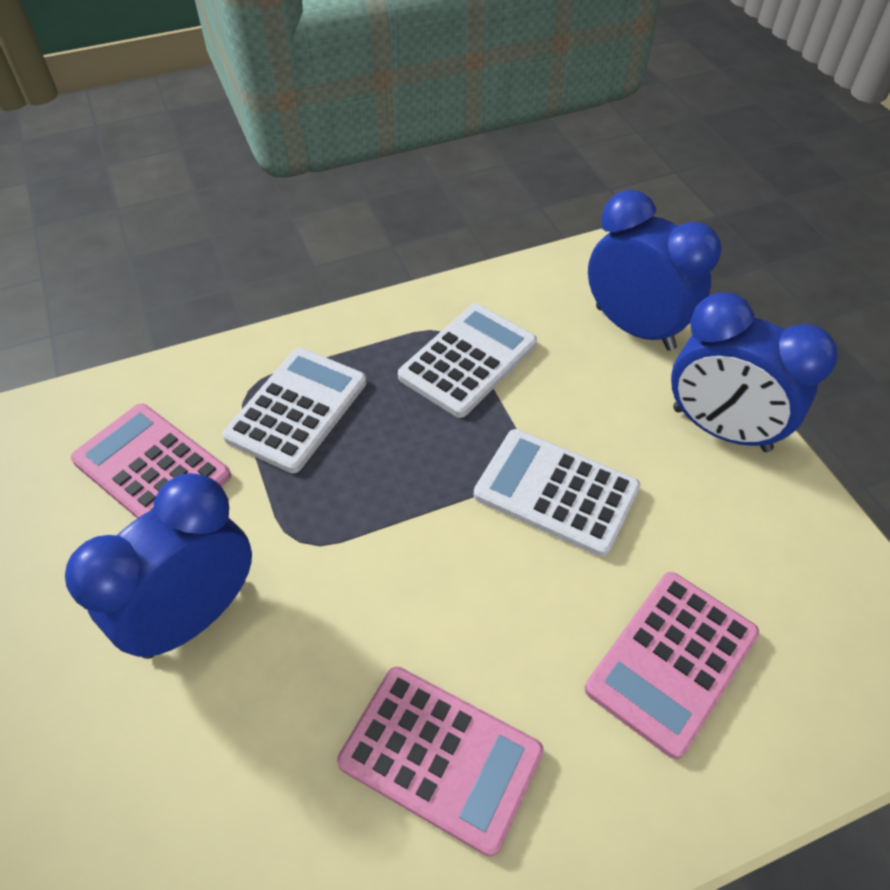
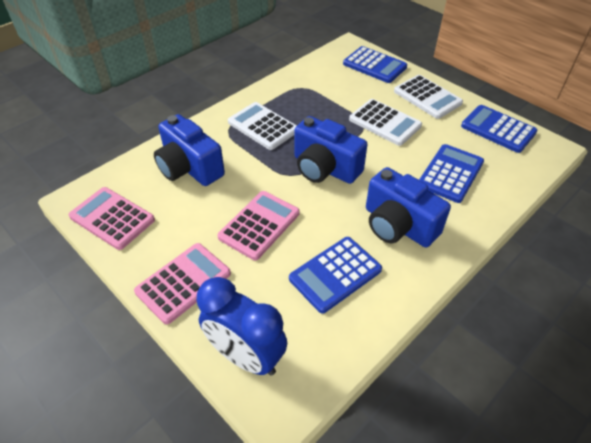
blue calculator: none = 0 -> [289,237,382,313] [343,46,407,83] [419,144,484,203] [461,105,537,153] = 4
blue camera: none = 0 -> [154,114,225,186] [294,116,368,184] [366,167,451,247] = 3
blue clock: [65,473,252,659] [588,190,721,351] [671,292,838,452] = 3 -> [197,277,287,376] = 1

